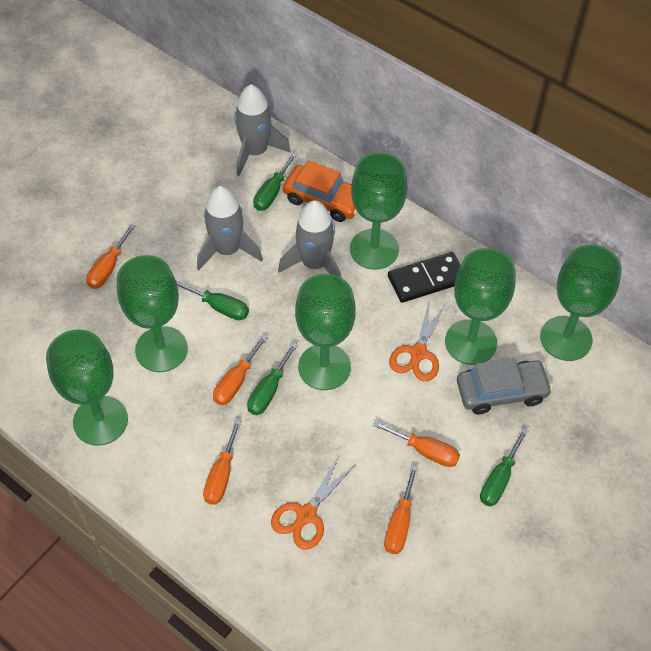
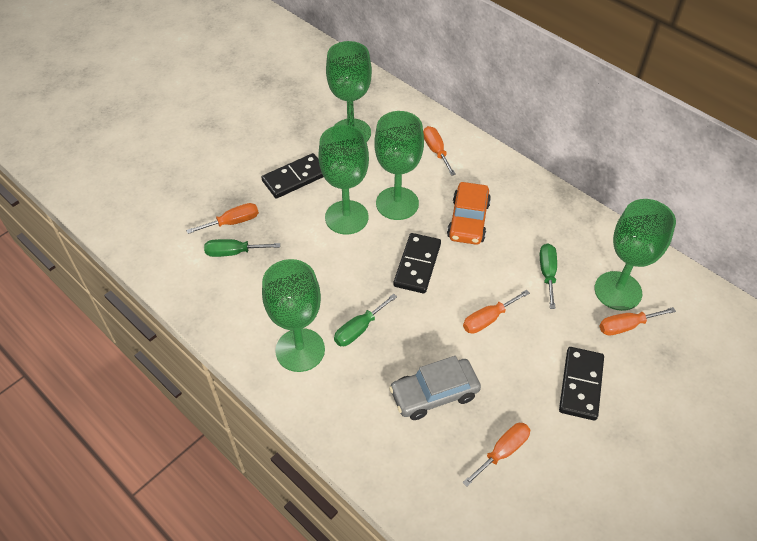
black domino: [388,252,461,303] = 1 -> [261,153,323,199] [394,233,441,294] [559,347,604,421] = 3
green goblet: [46,329,128,446] [116,255,188,372] [295,274,356,390] [350,152,407,269] [445,248,516,365] [540,244,622,361] = 6 -> [262,259,325,372] [318,125,369,234] [326,41,372,141] [374,111,424,220] [595,199,676,311] = 5
green screwdriver: [176,280,249,320] [247,343,298,415] [253,153,297,211] [480,428,528,506] = 4 -> [204,239,280,257] [334,294,397,346] [540,244,557,309] = 3
grey rocket: [197,186,263,270] [234,84,291,176] [278,200,341,277] = 3 -> none = 0
orange scissors: [271,455,355,550] [389,299,447,381] = 2 -> none = 0

